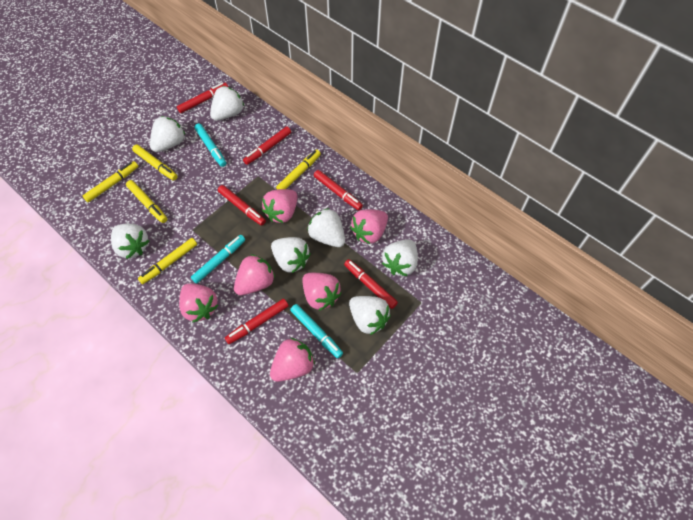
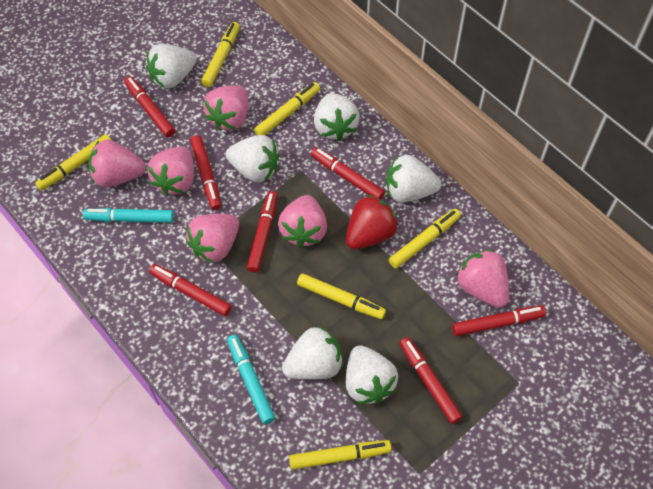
red marker: [177,82,228,113] [218,185,266,226] [225,299,289,344] [243,126,291,165] [314,170,363,210] [344,259,398,309] = 6 -> [124,76,175,137] [149,264,232,316] [190,135,221,210] [247,191,278,273] [311,147,385,200] [399,337,462,424] [452,306,546,336] = 7
red strawberry: none = 0 -> [346,195,398,249] = 1
turquoise marker: [191,235,245,284] [194,123,226,167] [290,304,343,359] = 3 -> [83,208,174,223] [227,334,275,424] = 2
white strawberry: [111,224,149,259] [150,116,185,152] [210,86,244,121] [271,237,311,273] [307,208,345,247] [349,296,391,335] [382,239,418,276] = 7 -> [146,44,197,89] [226,135,280,182] [282,326,343,380] [314,93,360,141] [346,345,398,404] [386,155,441,203] = 6
yellow marker: [83,161,138,202] [126,180,167,223] [132,144,178,181] [138,238,197,284] [276,150,321,190] = 5 -> [35,134,111,190] [201,22,240,87] [254,82,320,135] [289,440,392,470] [297,273,386,319] [389,209,461,268] = 6

